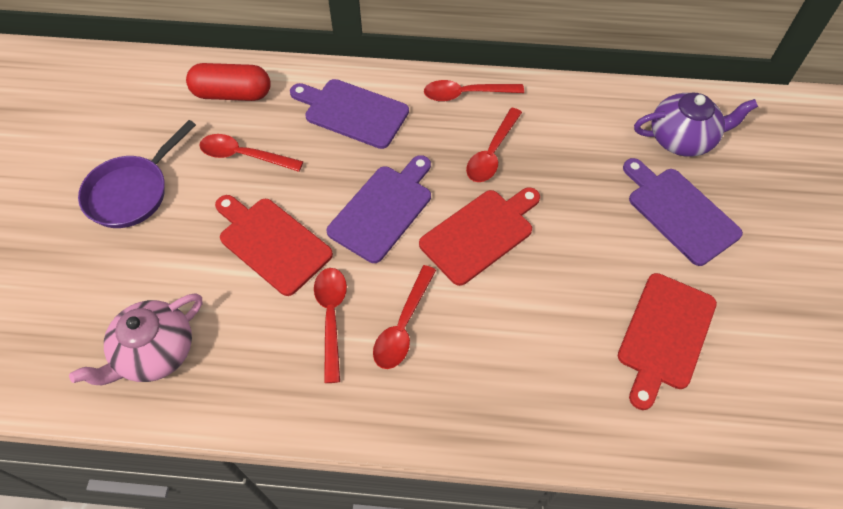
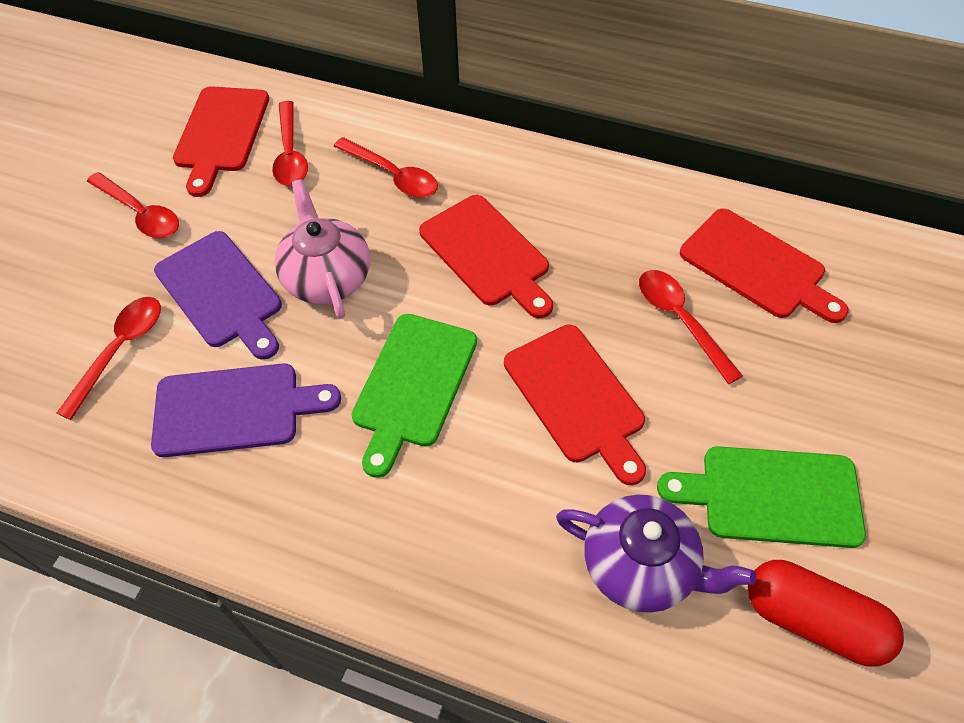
green cutting board: none = 0 -> [351,314,477,478] [657,446,866,548] = 2
purple cutting board: [290,79,409,149] [327,155,431,263] [623,158,743,266] = 3 -> [151,364,341,457] [154,231,282,360] = 2
purple pan: [78,120,196,228] = 1 -> none = 0
red cutting board: [215,195,333,296] [419,187,540,286] [618,273,717,410] = 3 -> [173,86,269,197] [419,195,553,318] [504,324,646,485] [680,209,849,323] = 4

